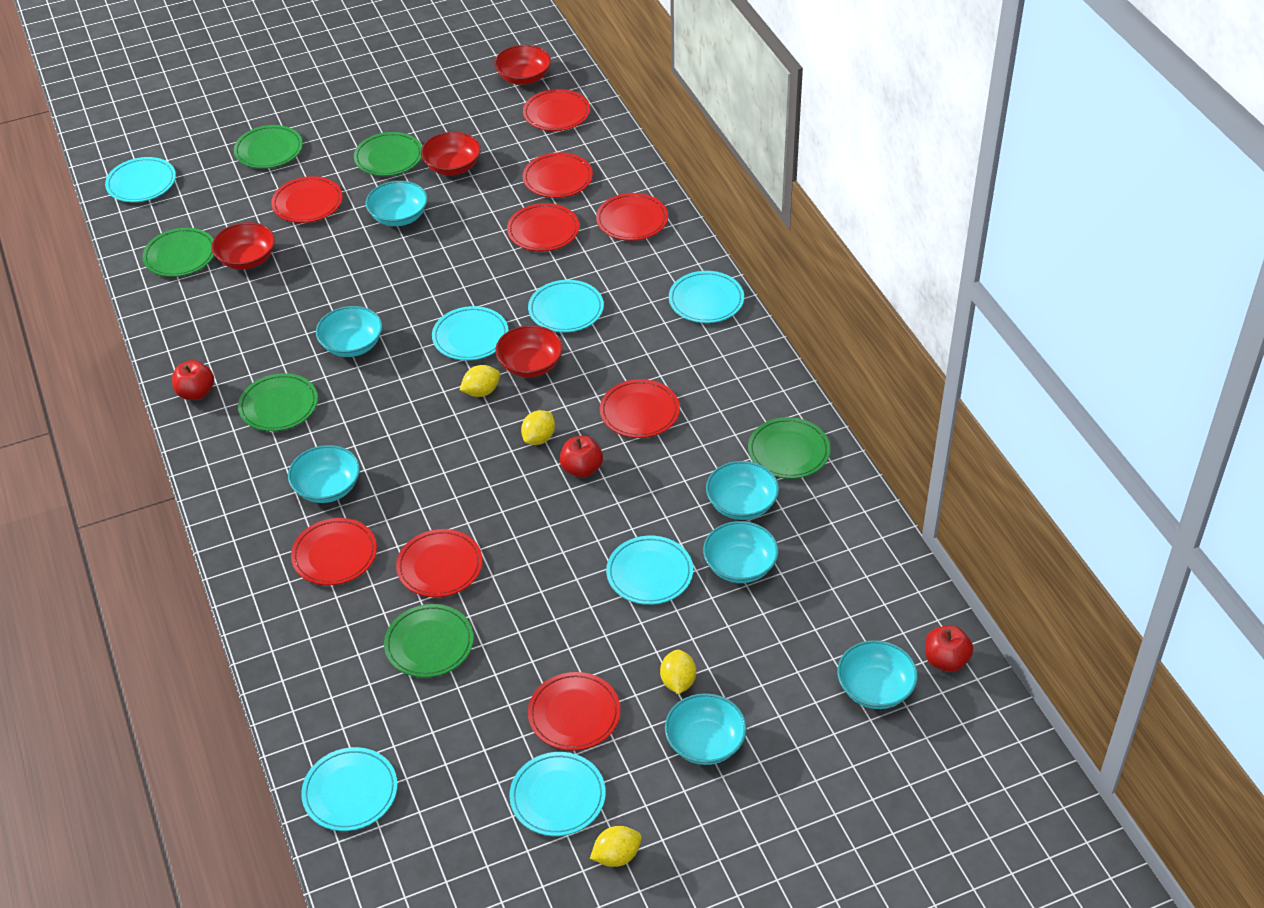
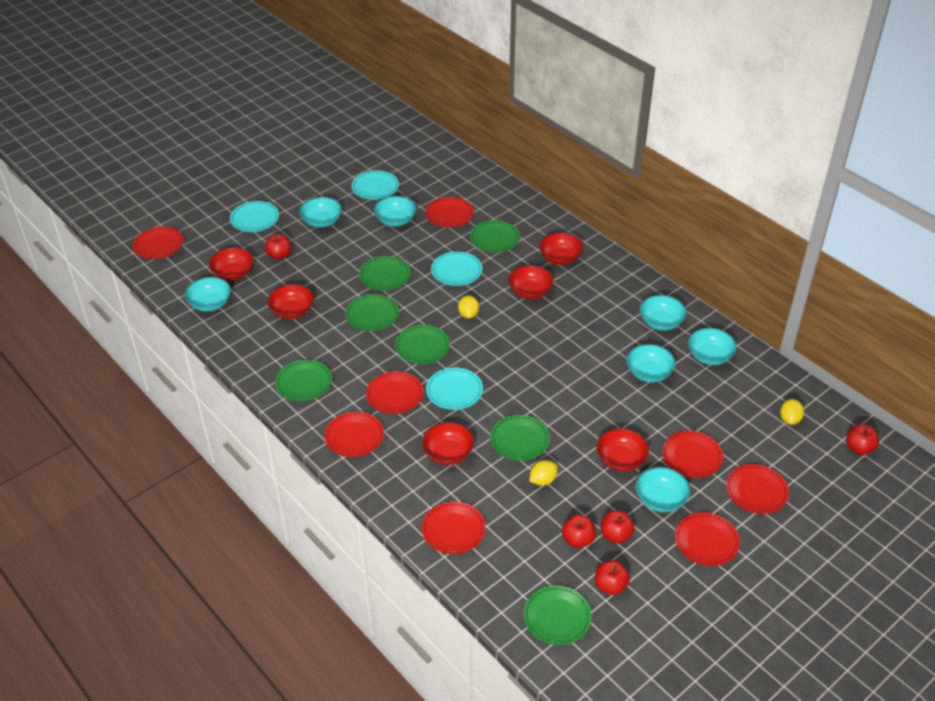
green plate: [142,228,214,277] [234,125,303,169] [238,373,318,431] [354,132,422,176] [384,604,474,678] [748,417,830,479] = 6 -> [275,360,332,401] [345,294,399,331] [359,256,411,291] [395,325,450,364] [470,220,520,253] [490,415,550,461] [523,585,592,645] = 7
red apple: [172,360,214,400] [560,436,603,478] [925,625,973,672] = 3 -> [264,234,291,260] [562,515,596,548] [595,560,630,595] [601,511,635,544] [846,424,879,455] = 5
red bowl: [211,222,275,270] [421,132,481,175] [494,45,551,85] [495,325,563,377] = 4 -> [209,247,254,280] [267,284,314,319] [422,422,474,465] [508,265,554,299] [539,233,583,265] [597,428,649,471] = 6
red plate: [271,176,343,223] [291,518,377,585] [396,529,483,597] [507,203,579,251] [523,89,590,131] [523,152,593,198] [528,672,621,751] [596,193,668,241] [600,379,680,438] = 9 -> [133,226,184,259] [325,412,384,457] [366,371,423,414] [422,501,486,554] [425,197,474,228] [662,431,723,478] [675,512,740,566] [726,464,789,514] = 8
turquoise plate: [105,157,176,202] [301,747,397,831] [432,306,509,360] [509,752,606,836] [528,280,604,332] [606,536,693,605] [669,271,744,323] = 7 -> [230,201,279,232] [352,171,399,200] [426,367,483,410] [431,252,482,286] = 4
yellow lemon: [460,365,500,397] [521,410,555,445] [590,826,642,867] [660,650,696,694] = 4 -> [458,295,479,318] [529,460,558,486] [780,399,804,425] = 3

